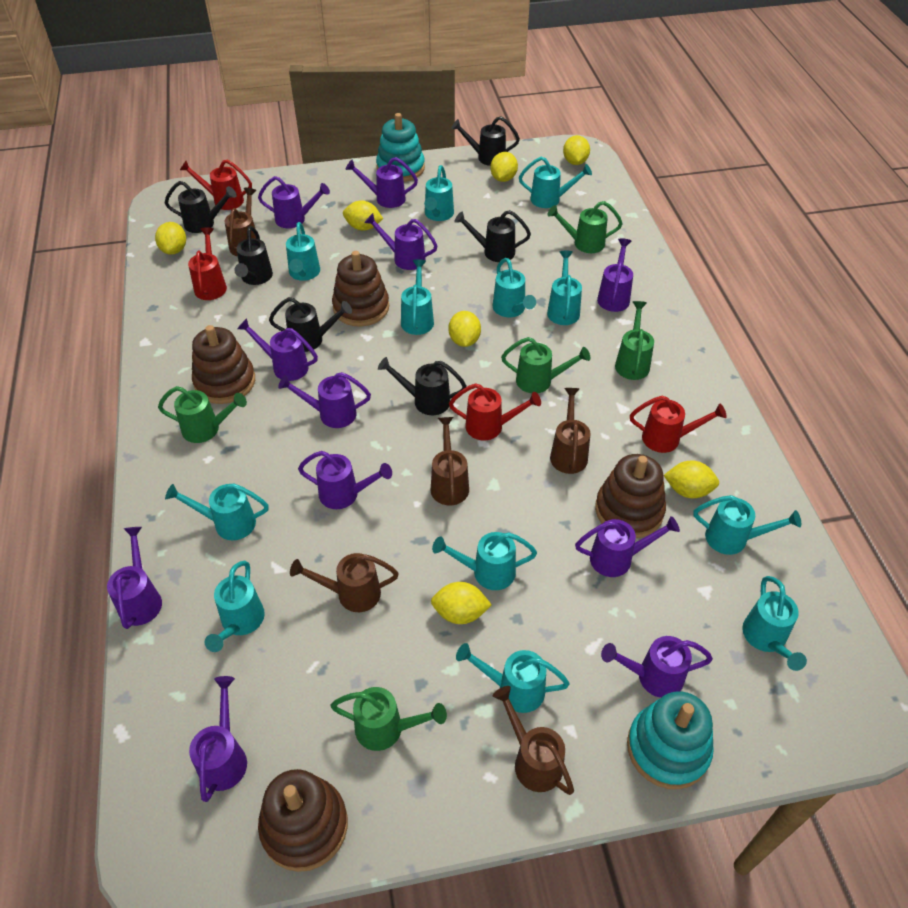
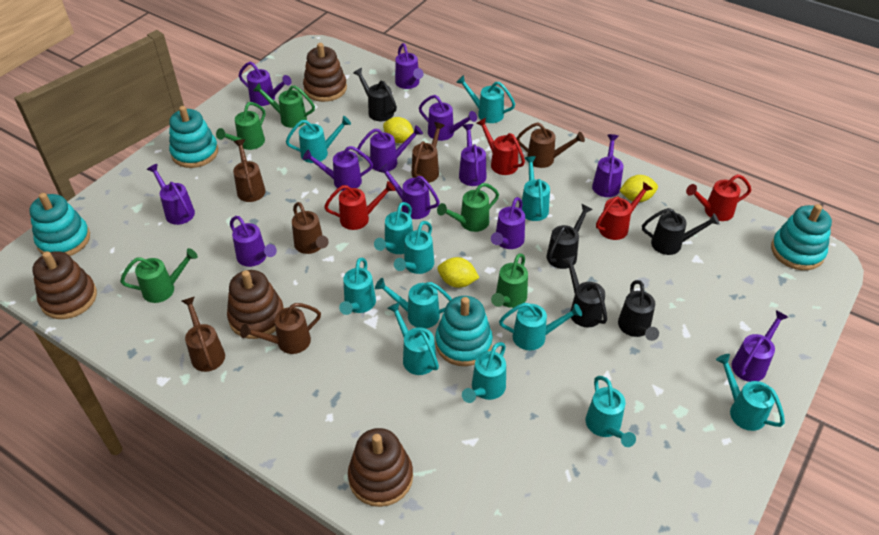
black watering can: [165,181,236,233] [234,226,273,285] [269,297,352,352] [378,357,467,415] [451,116,520,166] [454,210,531,262] = 6 -> [353,68,397,121] [547,204,593,269] [563,256,607,327] [618,280,659,341] [642,208,719,255] = 5
brown watering can: [225,188,256,256] [290,553,399,612] [431,417,469,505] [493,686,574,795] [550,388,591,474] = 5 -> [182,297,225,372] [233,139,266,202] [240,303,321,354] [292,202,329,254] [412,122,445,183] [516,122,585,168] = 6
purple watering can: [107,527,162,629] [189,676,247,802] [237,318,318,381] [258,176,330,228] [278,372,371,428] [298,451,392,509] [346,157,418,208] [364,213,437,270] [575,516,680,577] [597,238,633,312] [601,636,713,698] = 11 -> [147,164,195,225] [230,216,277,267] [239,62,292,106] [303,146,373,191] [357,125,423,171] [378,164,440,219] [395,43,424,89] [419,95,477,141] [459,124,486,186] [491,197,525,249] [592,134,624,197] [732,310,788,382] = 12
turquoise stacking toy: [376,113,425,182] [627,691,714,789] = 2 -> [29,193,90,256] [169,106,218,168] [435,296,493,366] [771,204,832,270] = 4
yellow lemon: [155,222,186,255] [343,200,383,231] [431,582,492,624] [448,311,481,347] [490,152,518,182] [563,135,590,165] [664,460,719,498] = 7 -> [383,117,414,143] [438,257,479,288] [619,175,658,202] = 3

